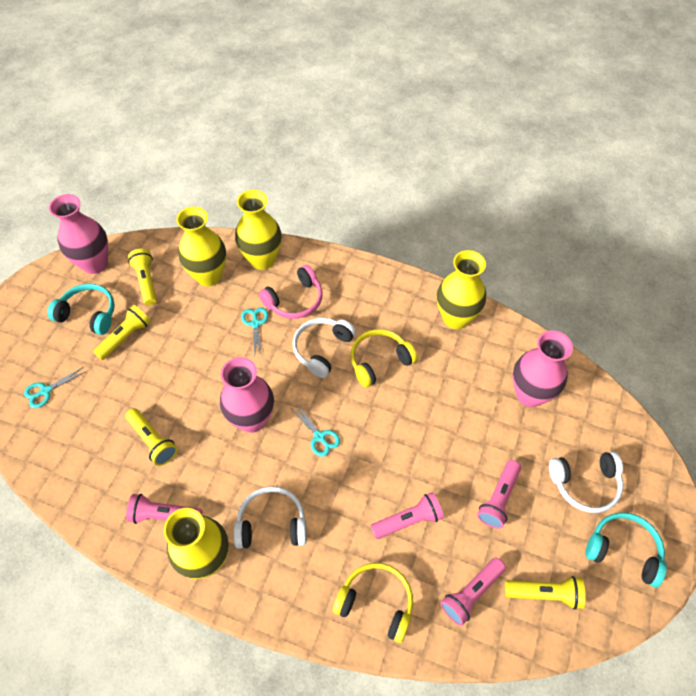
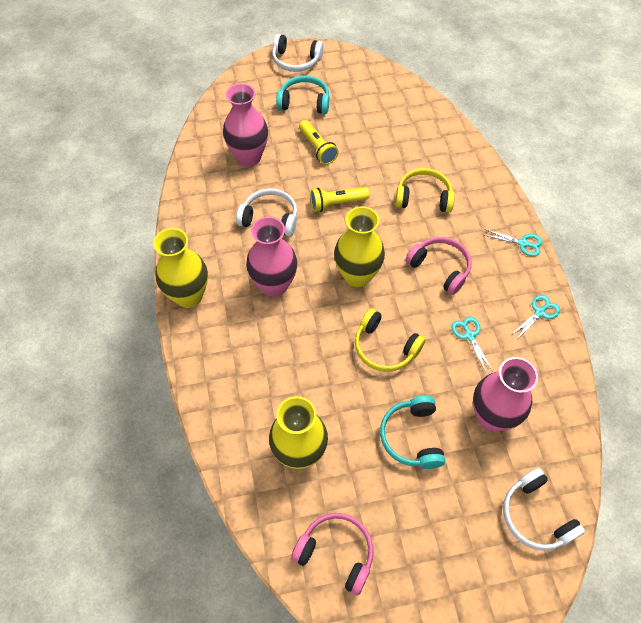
pink flashlight: [126,494,202,524] [371,492,444,539] [441,558,506,626] [477,460,521,529] = 4 -> none = 0
pink headphones: [259,265,323,319] = 1 -> [291,513,374,596] [405,237,472,295] = 2
yellow flashlight: [93,305,151,360] [125,408,177,466] [128,249,157,306] [505,576,586,610] = 4 -> [299,120,339,165] [310,187,370,212] = 2
yellow vase: [164,508,229,579] [176,207,226,286] [235,190,282,270] [437,250,486,329] = 4 -> [153,228,208,308] [269,396,328,469] [334,206,385,287] = 3

